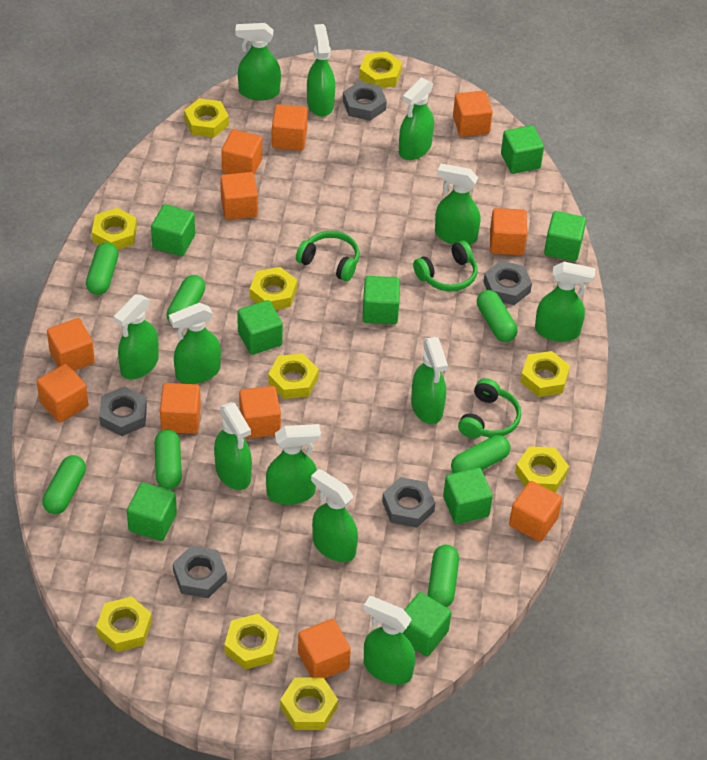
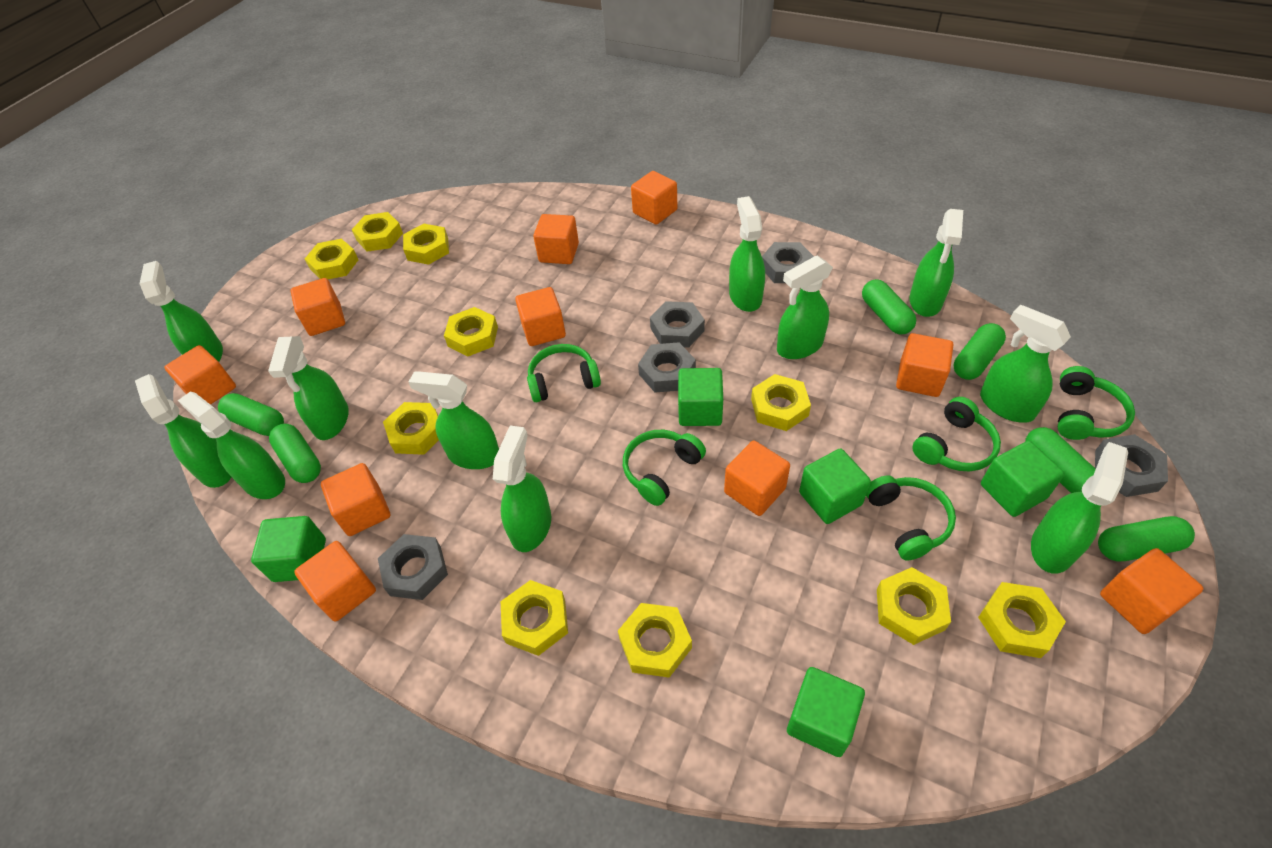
green capsule: [42,455,86,514] [86,243,118,295] [155,429,182,489] [167,275,205,324] [428,545,459,607] [451,435,510,473] [477,290,517,342] = 7 -> [218,393,284,436] [269,424,321,483] [862,279,916,334] [954,323,1006,380] [1025,427,1096,493] [1098,516,1195,561] = 6
green cube: [127,482,177,541] [151,204,195,256] [237,300,283,355] [363,276,400,324] [403,592,451,656] [443,468,493,524] [501,125,544,174] [544,211,586,262] = 8 -> [251,516,326,582] [678,368,723,426] [787,667,865,757] [799,449,871,524] [981,441,1065,517] = 5
green headphones: [296,231,360,282] [413,240,478,292] [458,378,521,438] = 3 -> [527,344,601,402] [623,430,706,506] [866,475,956,561] [912,397,1001,471] [1058,366,1135,440] = 5
green spray bottle: [114,294,159,379] [169,303,221,384] [214,402,252,490] [235,23,281,100] [266,424,321,505] [307,24,335,117] [311,469,358,562] [363,596,415,685] [399,78,434,160] [411,337,448,424] [435,164,481,245] [535,262,596,342] = 12 -> [135,374,231,488] [139,261,223,362] [178,392,285,499] [268,336,349,440] [408,371,499,469] [493,425,551,552] [729,196,765,312] [777,256,833,359] [910,209,963,317] [980,305,1071,423] [1031,442,1128,573] = 11
orange cube: [37,364,88,423] [47,318,95,371] [160,383,201,434] [220,172,258,220] [222,129,262,175] [239,386,281,438] [272,104,308,151] [298,619,351,679] [453,91,493,137] [490,208,527,255] [509,481,562,542] = 11 -> [164,345,236,405] [290,278,345,336] [294,541,376,622] [321,463,391,536] [515,287,566,346] [533,214,579,264] [631,171,677,225] [724,440,790,516] [896,333,953,397] [1100,548,1204,634] = 10

